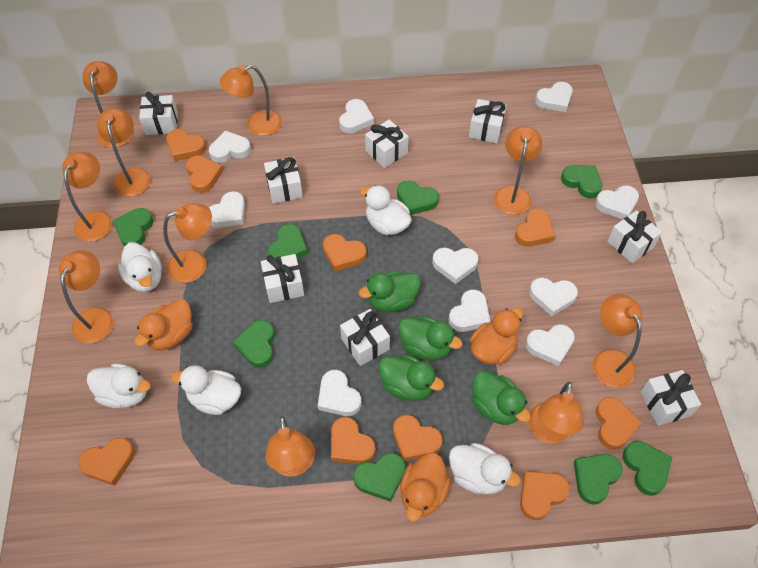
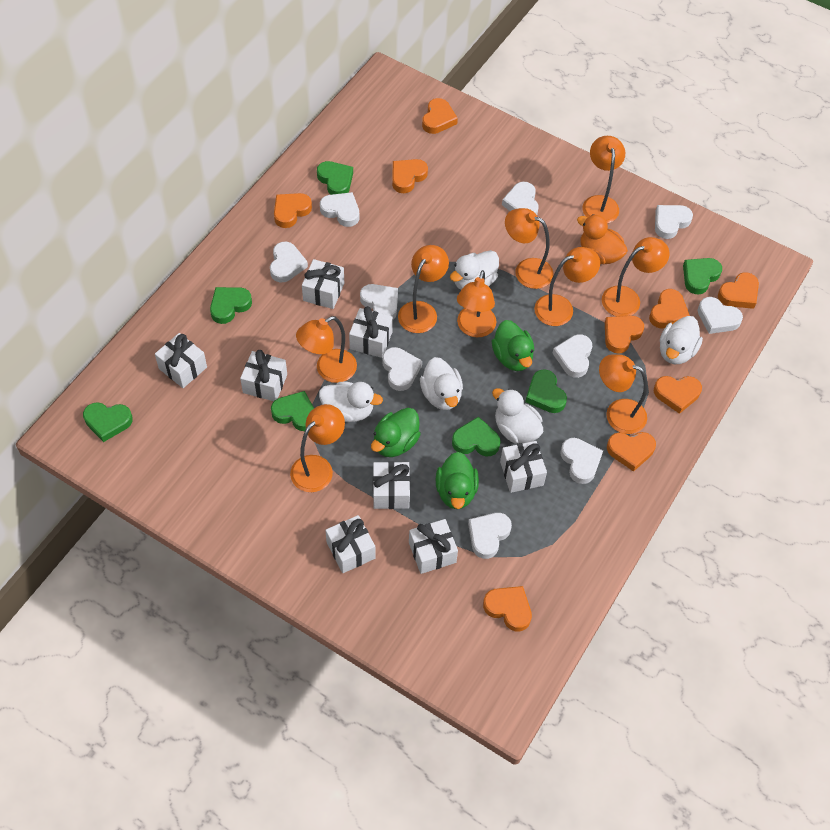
green duck: [359,271,421,312] [379,354,444,401] [398,316,462,360] [472,371,531,425] = 4 -> [371,408,421,457] [436,452,479,509] [492,320,534,371] = 3
green heart: [113,208,153,246] [233,320,275,368] [268,224,308,259] [353,453,405,502] [397,181,439,215] [561,165,602,199] [574,454,622,505] [623,441,672,496] = 8 -> [83,402,133,442] [210,287,252,324] [271,391,314,431] [317,161,353,195] [452,416,501,457] [525,369,567,413] [683,258,722,295] = 7
orange duck: [135,299,192,350] [400,453,451,522] [470,308,523,365] = 3 -> [577,214,628,264] = 1
orange lamp: [59,250,114,344] [62,152,113,242] [83,61,133,148] [97,108,151,197] [163,203,212,283] [220,65,282,136] [265,416,315,477] [494,126,543,215] [528,382,584,444] [592,294,642,388] = 10 -> [290,404,345,492] [296,316,357,383] [398,245,449,333] [457,270,497,337] [505,208,553,289] [534,247,600,326] [583,136,625,223] [599,354,647,434] [602,237,670,316] = 9

